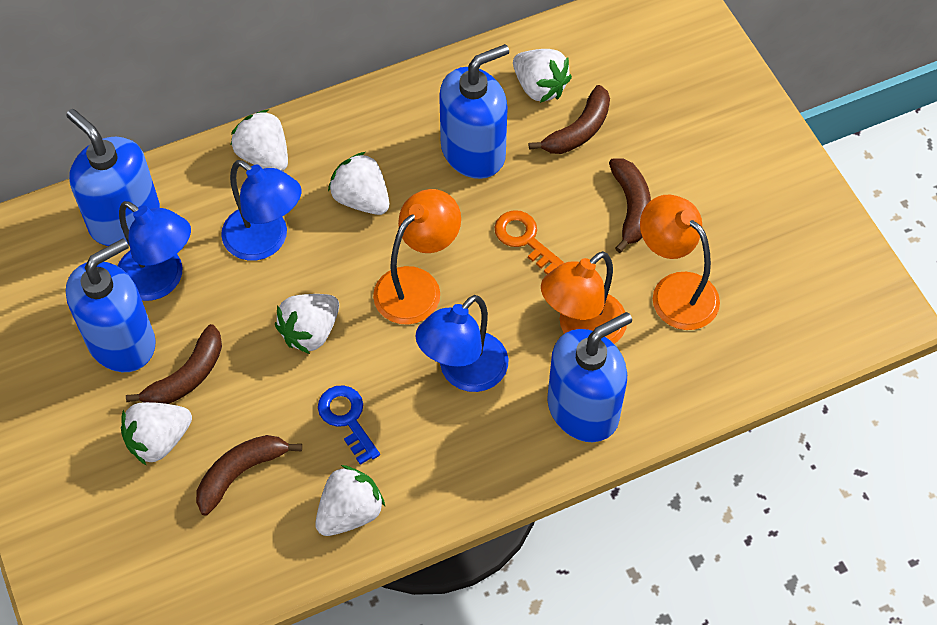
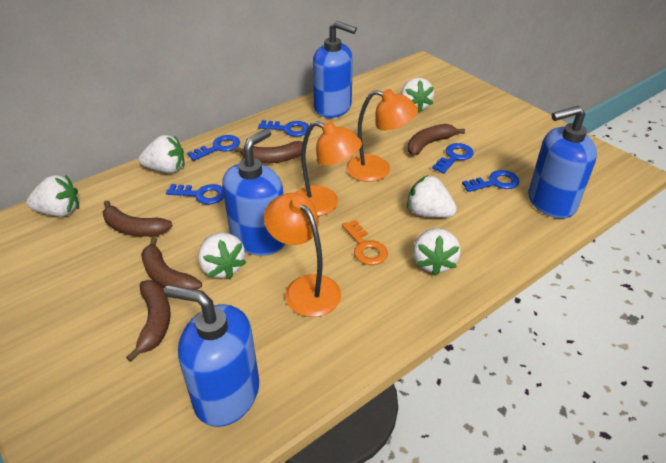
blue key: [318,385,380,465] = 1 -> [166,184,224,204] [187,135,240,161] [258,120,309,137] [432,143,474,174] [462,170,519,192] = 5
blue lamp: [118,201,191,301] [221,160,301,260] [415,295,508,392] = 3 -> none = 0
brown banana: [126,324,222,404] [196,435,302,515] [529,85,610,154] [609,159,651,253] = 4 -> [103,200,173,237] [126,280,171,362] [141,237,202,290] [234,141,307,163] [408,124,465,156] = 5

